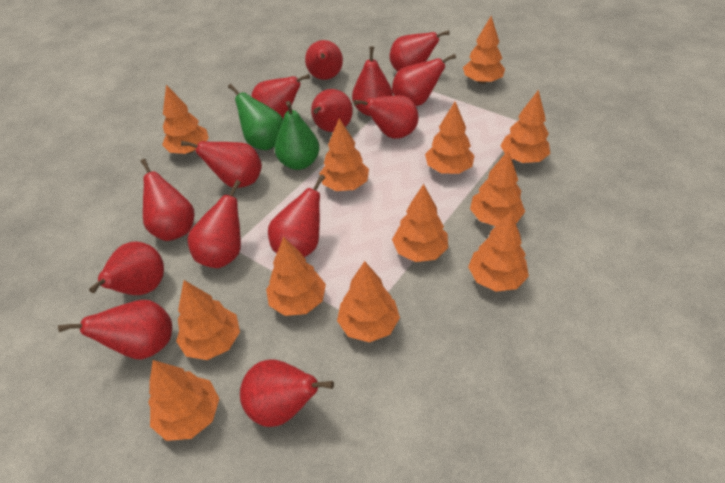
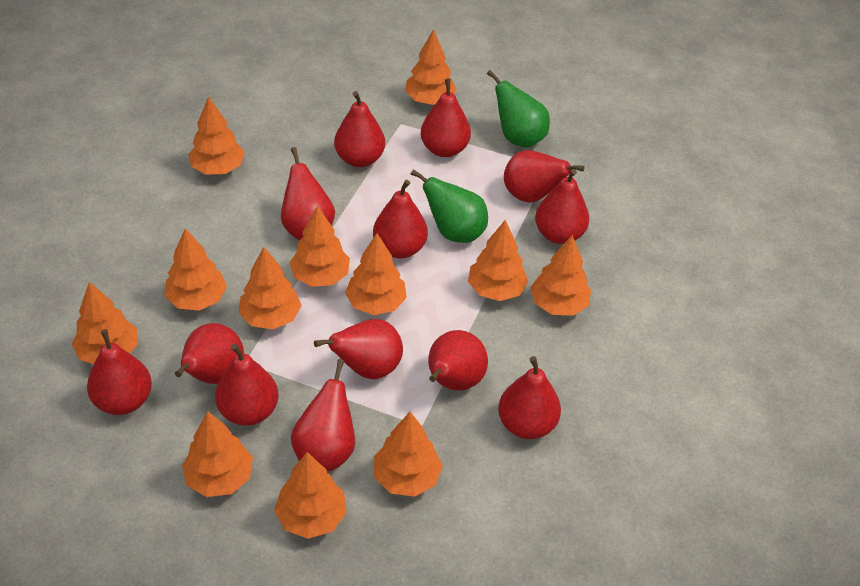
red pear: [58,300,172,360] [89,241,164,295] [141,159,195,241] [181,141,262,188] [188,180,241,268] [240,359,334,427] [251,74,310,118] [268,174,325,257] [305,40,343,80] [311,89,353,132] [352,46,393,116] [353,95,419,139] [390,30,450,71] [392,54,456,106] = 14 -> [87,329,152,415] [175,323,244,384] [215,344,279,426] [281,147,335,240] [291,359,355,471] [314,319,403,379] [334,91,385,167] [373,180,428,259] [421,78,471,157] [428,330,488,391] [498,356,561,439] [504,150,585,202] [535,169,589,244] = 13

